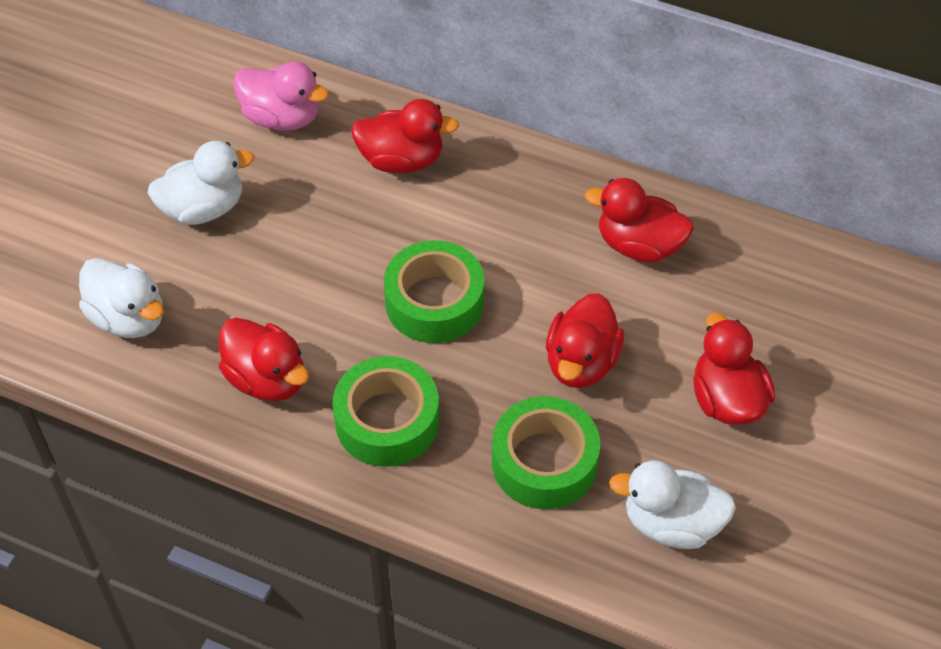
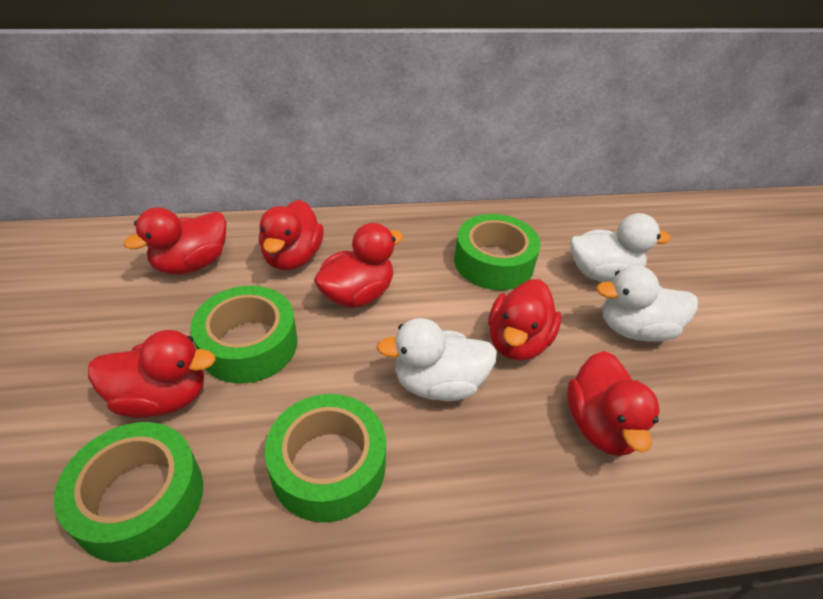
green tape: [333,356,439,467] [384,240,484,343] [492,396,600,509] = 3 -> [54,422,203,563] [191,286,298,384] [265,394,386,523] [454,214,541,290] = 4
pink duck: [233,62,329,131] = 1 -> none = 0
red duck: [219,318,309,402] [351,99,459,173] [546,293,624,388] [585,178,694,263] [693,313,775,425] = 5 -> [88,330,216,418] [124,207,227,275] [259,200,324,270] [314,223,403,308] [488,279,561,361] [567,351,660,456] = 6

